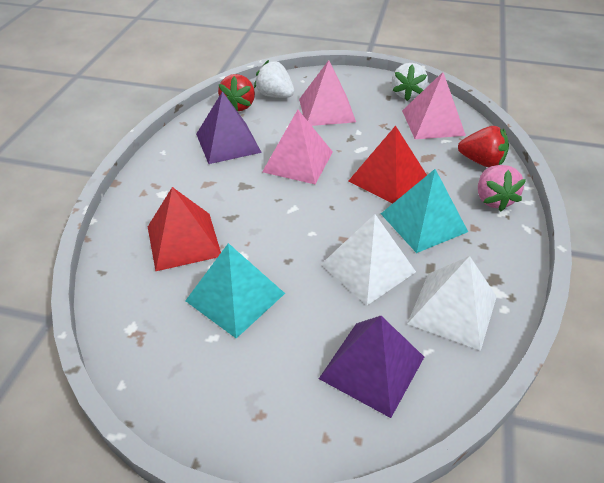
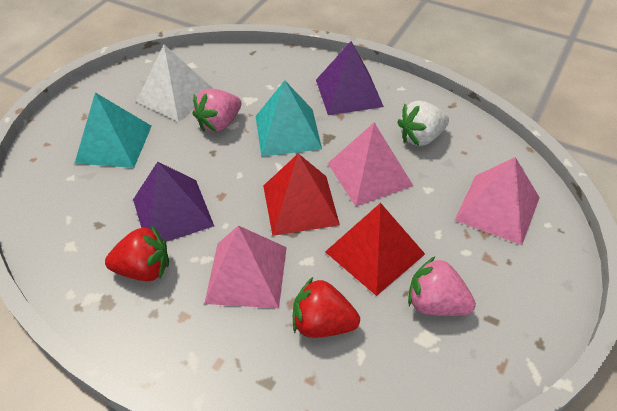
pink strawberry: [478,165,526,212] = 1 -> [193,89,242,132] [408,256,476,316] = 2
white pyramid: [321,214,416,305] [407,256,497,351] = 2 -> [136,45,213,122] = 1
white strawberry: [254,60,294,98] [392,63,428,101] = 2 -> [397,101,449,146] = 1

